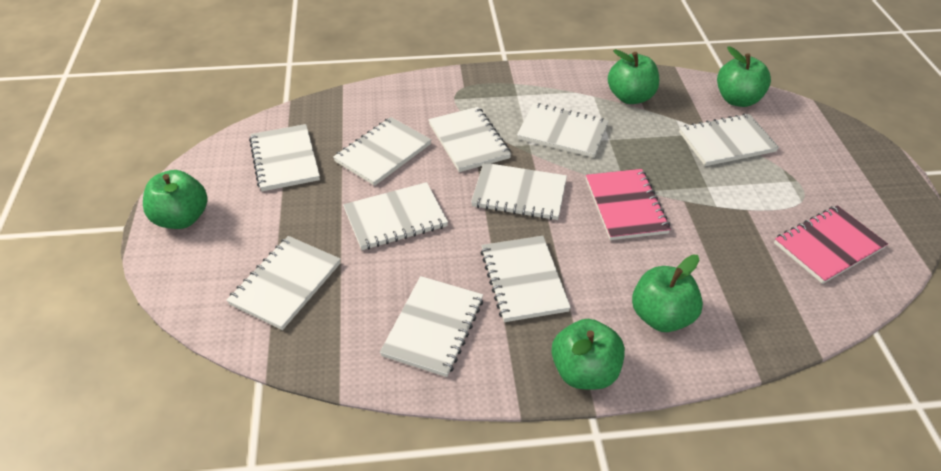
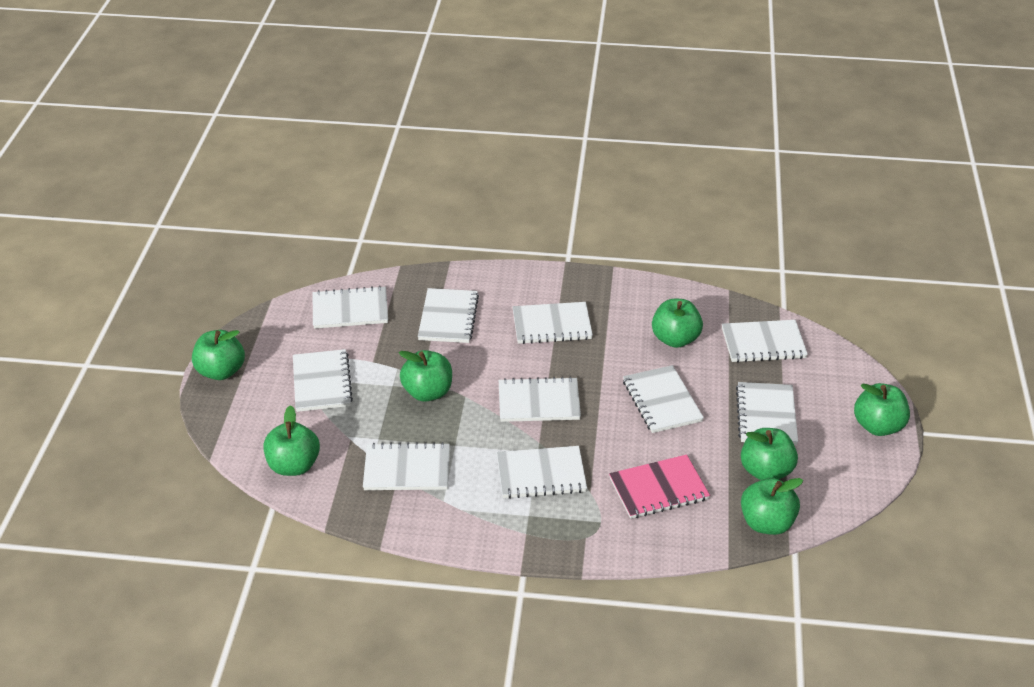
green apple: [143,170,208,229] [551,319,625,389] [608,49,659,104] [632,255,703,332] [717,46,771,107] = 5 -> [192,330,245,380] [263,405,320,476] [399,350,452,402] [652,299,703,348] [741,428,798,480] [741,478,803,535] [854,383,910,436] = 7
pink notebook: [586,169,671,240] [774,205,888,284] = 2 -> [609,454,710,519] = 1

